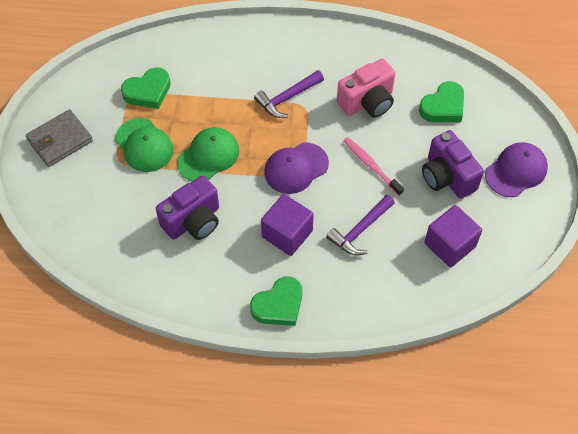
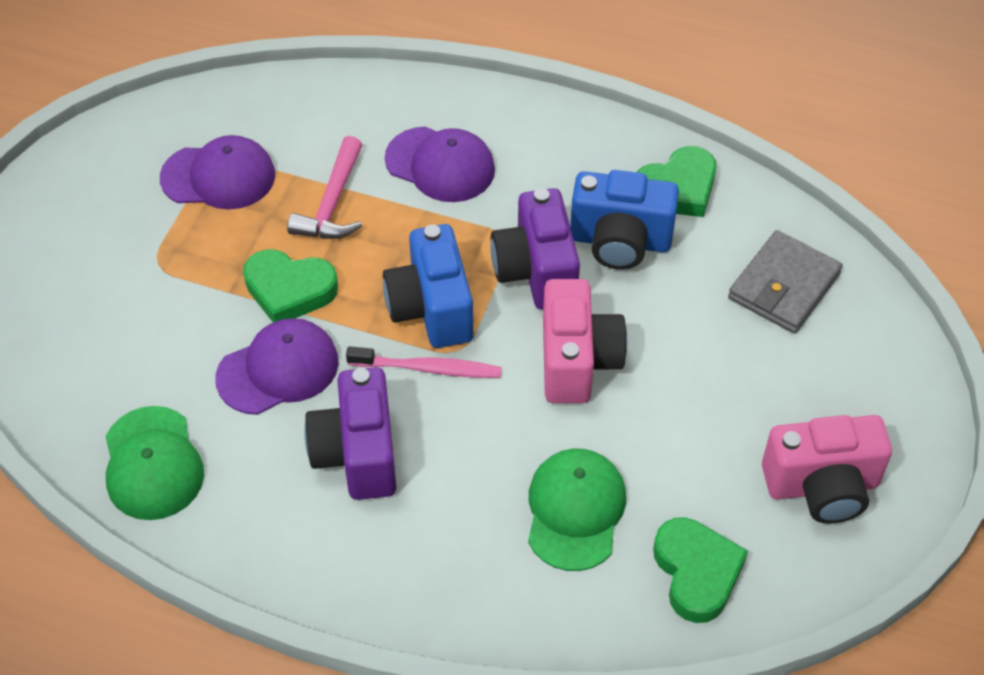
blue camera: none = 0 -> [383,224,473,348] [570,170,679,270] = 2
pink camera: [337,59,395,118] = 1 -> [543,279,627,403] [762,415,892,524] = 2
pink hammer: none = 0 -> [287,136,362,239] = 1
purple cap: [264,142,329,194] [485,142,548,197] = 2 -> [160,135,275,210] [215,318,339,415] [385,127,495,202] = 3
purple cube: [261,194,314,256] [424,205,482,267] = 2 -> none = 0
purple hammer: [254,70,324,118] [326,195,395,255] = 2 -> none = 0

